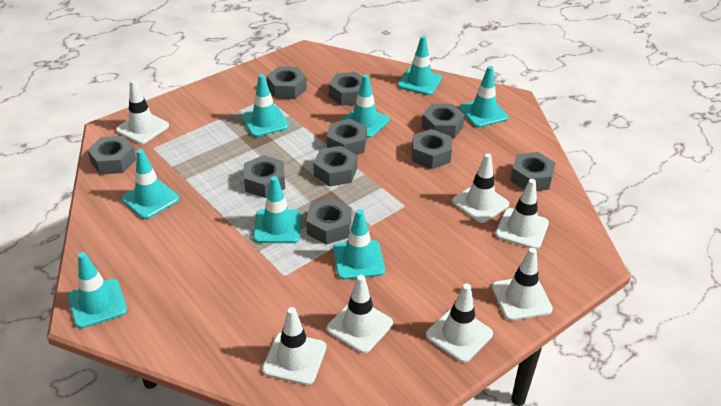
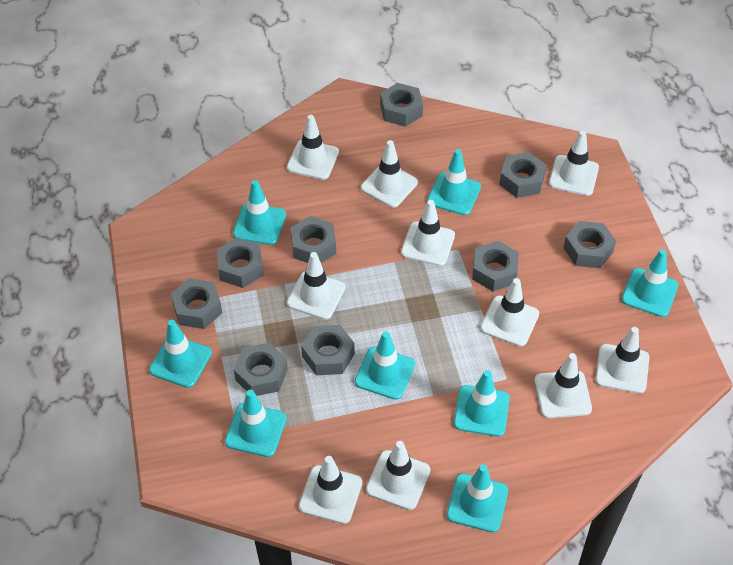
grey nut: [88,136,136,175] [244,155,285,198] [267,67,307,99] [306,198,351,245] [313,146,357,187] [327,119,367,155] [329,72,363,106] [412,129,452,169] [422,104,465,138] [510,152,556,191] = 10 -> [171,278,222,329] [217,237,263,288] [234,343,288,396] [291,216,336,263] [301,325,355,375] [380,83,423,127] [472,241,519,292] [499,152,546,198] [564,221,616,268] = 9
white traffic cone: [116,80,169,144] [262,307,326,385] [327,275,393,353] [426,283,493,363] [452,153,509,223] [492,248,553,321] [495,179,549,249] = 7 -> [287,115,339,180] [287,252,345,320] [299,456,362,524] [361,140,418,208] [366,441,430,510] [401,200,455,266] [480,278,539,347] [535,353,592,418] [549,130,599,196] [595,327,649,394] = 10

